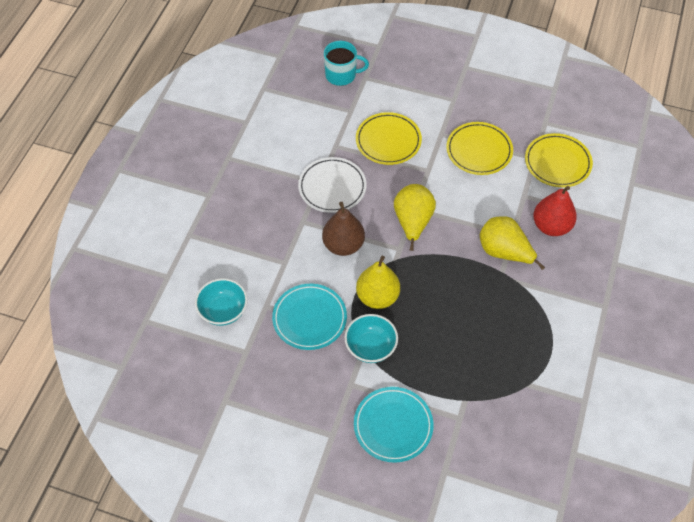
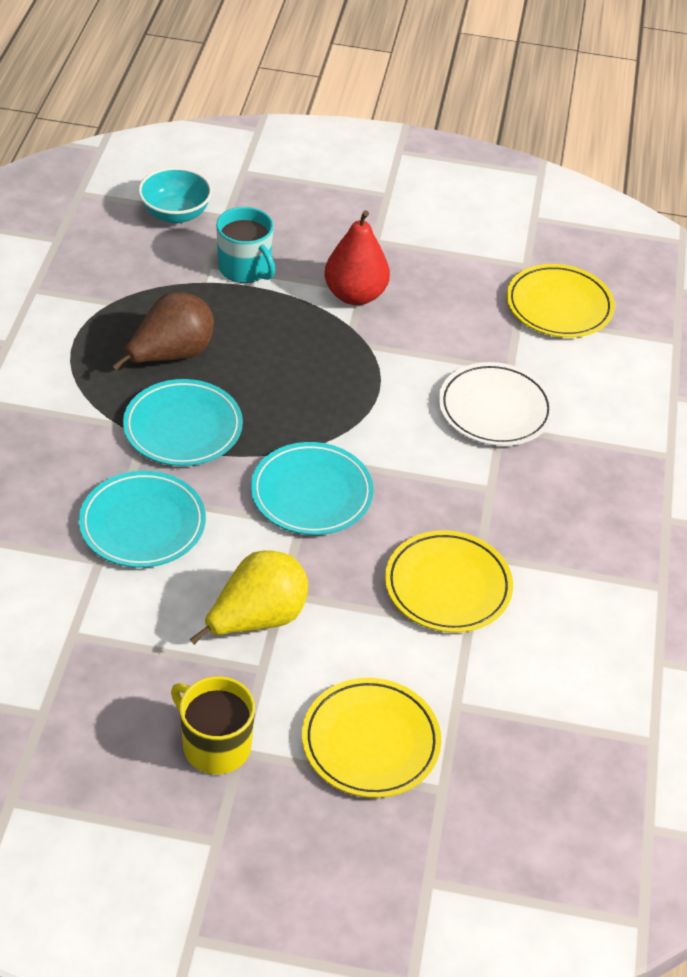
turquoise bowl: [195,278,248,326] [344,314,398,363] = 2 -> [138,167,212,224] = 1
turquoise plate: [272,284,347,350] [354,387,434,463] = 2 -> [79,471,206,568] [123,379,243,466] [251,442,374,535] = 3
yellow mug: none = 0 -> [171,676,255,774] = 1
yellow pear: [356,256,400,309] [394,184,436,251] [480,216,545,270] = 3 -> [190,550,308,645] = 1

